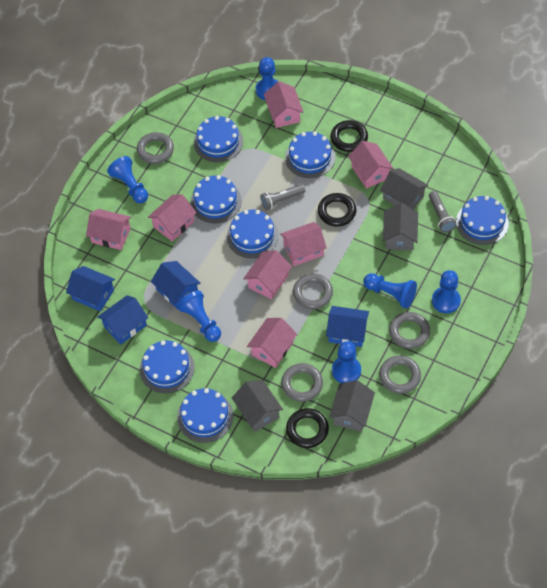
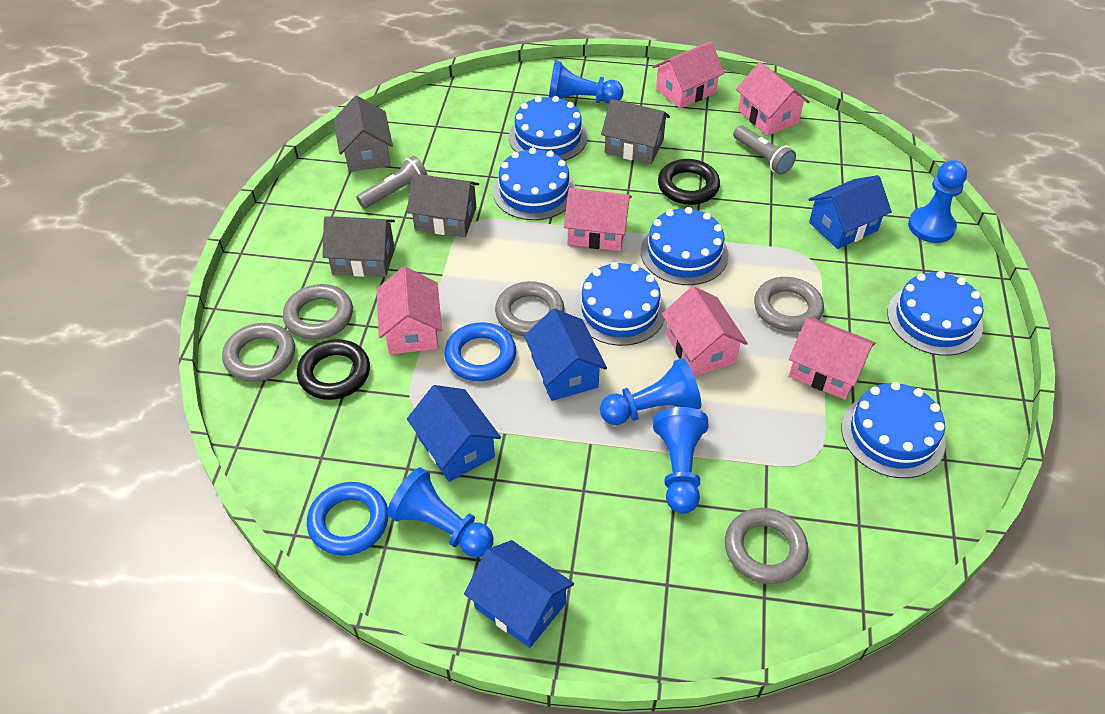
black ring: [286,408,329,448] [318,193,356,227] [331,120,368,152] = 3 -> [297,339,370,400] [658,159,720,205] = 2
blue cake: [140,341,195,393] [177,388,234,443] [191,175,242,223] [194,116,243,162] [227,210,279,258] [285,132,335,178] [456,196,509,245] = 7 -> [493,147,575,220] [509,96,587,161] [574,262,666,346] [641,207,729,285] [841,382,946,478] [887,271,983,356] = 6
blue pawn: [107,156,148,203] [177,290,221,342] [256,57,278,100] [332,341,361,383] [363,273,417,309] [432,270,461,313] = 6 -> [387,467,494,557] [549,61,623,104] [600,358,701,425] [653,407,709,514] [908,160,967,243] = 5
blue ring: none = 0 -> [307,482,389,556] [444,322,516,381] = 2
pink house: [86,209,131,250] [148,195,197,242] [243,250,292,300] [247,318,297,368] [264,81,304,128] [280,222,327,266] [348,141,394,189] = 7 -> [377,266,442,354] [564,188,632,251] [653,41,725,109] [662,286,748,376] [736,62,810,136] [789,317,876,400] = 6

